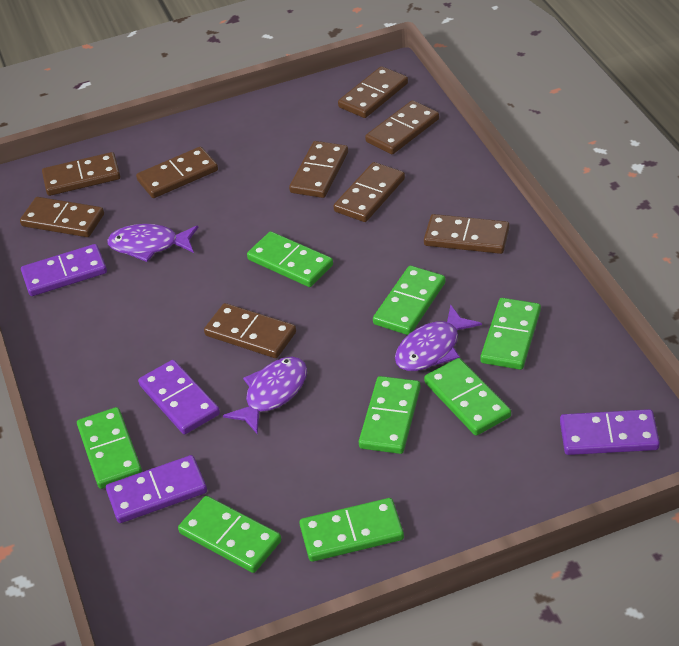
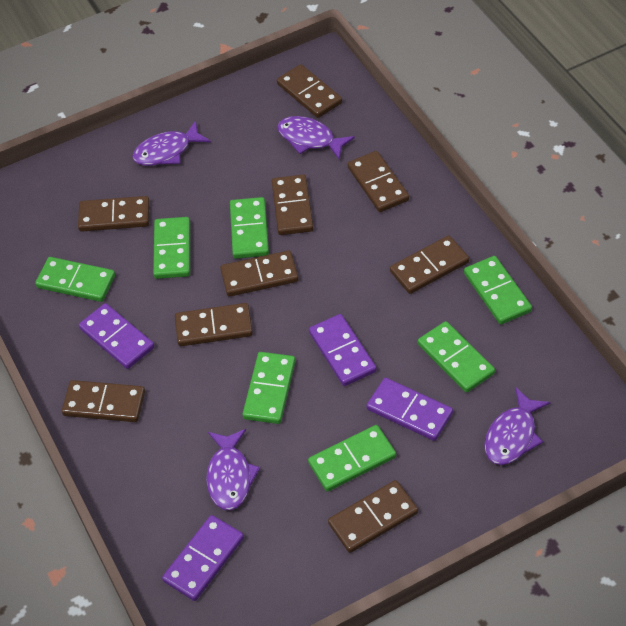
green domino: [77,407,142,489] [178,496,281,573] [247,231,333,287] [299,498,404,562] [359,376,421,454] [373,266,445,335] [424,358,511,436] [480,298,541,370] = 8 -> [35,257,115,302] [153,217,190,279] [230,197,269,259] [242,352,295,424] [308,425,396,492] [418,321,495,393] [464,256,532,325] = 7
purple fish: [107,224,198,262] [223,357,307,435] [395,304,482,371] = 3 -> [132,121,211,166] [206,429,260,510] [277,116,355,160] [484,387,551,465] = 4

